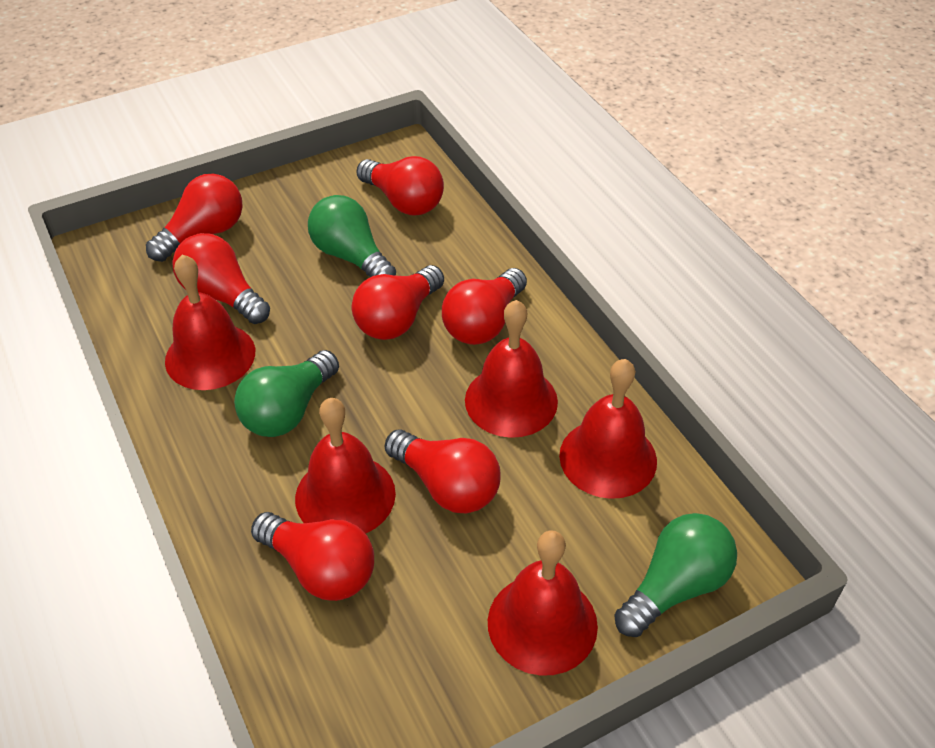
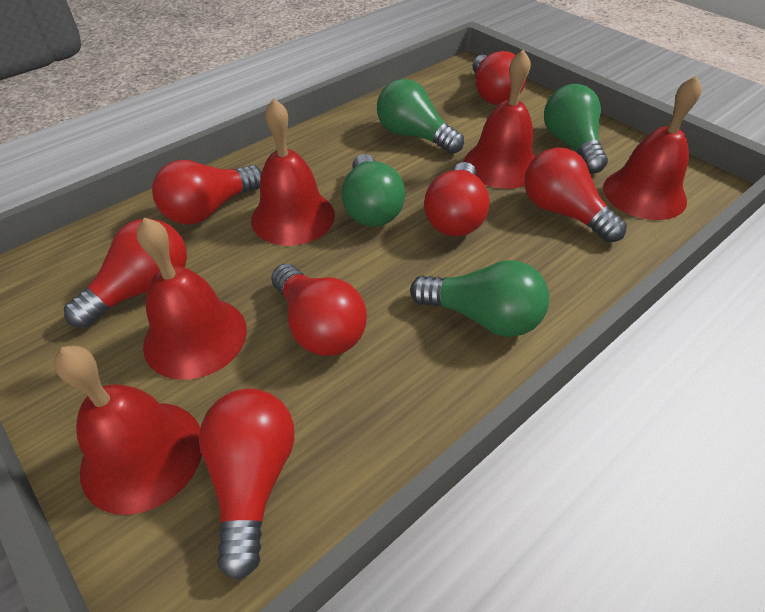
green light bulb: [234,350,339,437] [308,195,396,277] [614,513,737,637] = 3 -> [342,154,406,227] [377,79,464,154] [410,260,549,337] [544,84,608,173] = 4

